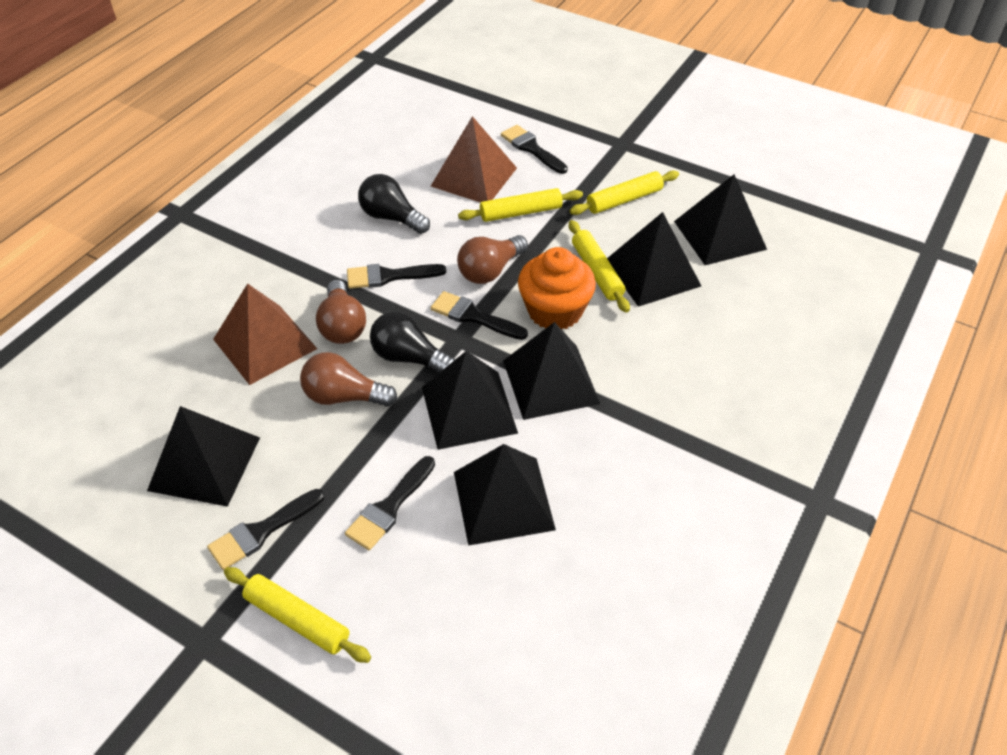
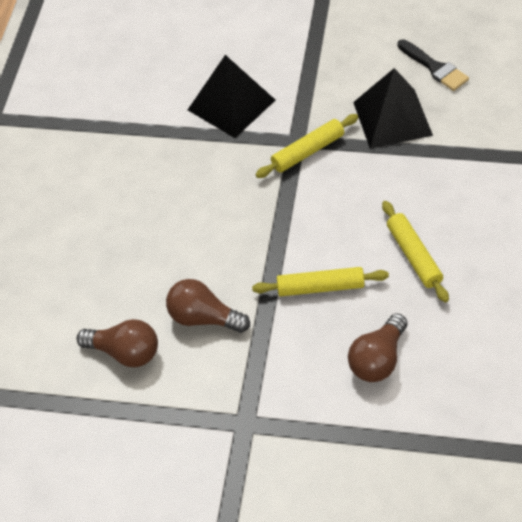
black brush: [207,489,324,570] [345,456,435,550] [347,264,446,289] [431,291,528,340] [501,125,568,174] = 5 -> [397,39,469,91] = 1
black light bulb: [358,174,430,234] [370,311,455,373] = 2 -> none = 0
black pyramid: [147,406,260,507] [422,351,518,450] [454,444,556,546] [503,322,600,420] [607,212,701,307] [674,174,767,265] = 6 -> [188,55,275,138] [353,68,433,149] = 2
brown pyramid: [213,283,317,385] [431,116,517,203] = 2 -> none = 0
orange cupcake: [518,247,596,329] = 1 -> none = 0
yellow rolling pin: [224,567,371,663] [458,188,583,222] [569,220,630,313] [570,170,679,215] = 4 -> [252,267,389,296] [255,114,359,178] [382,201,449,302] = 3

